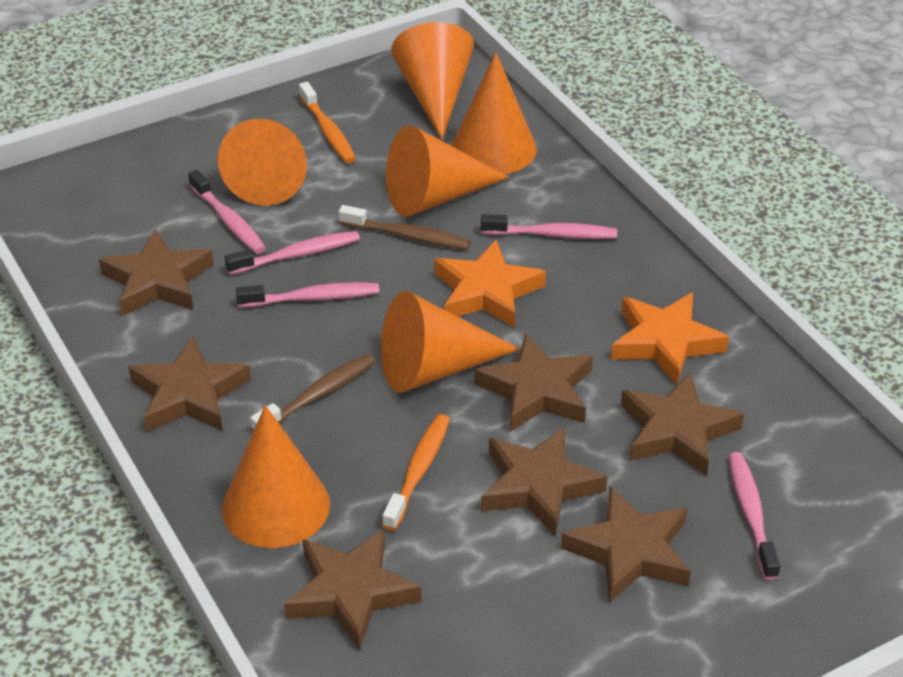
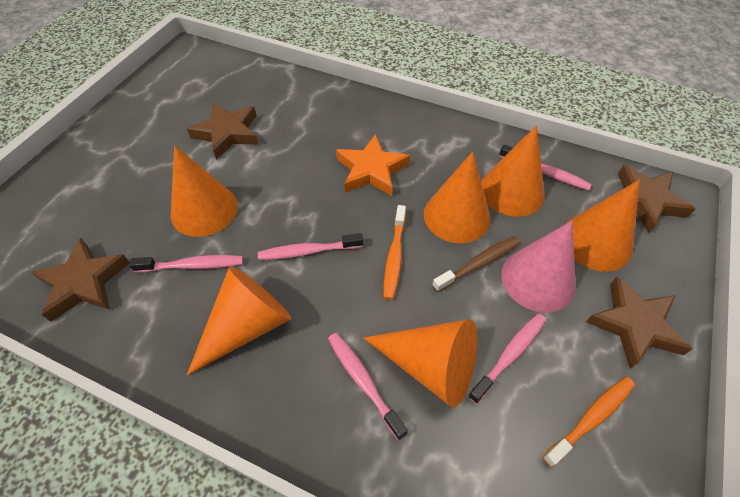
brown star: [99,229,214,316] [129,337,251,432] [284,530,421,650] [475,334,593,432] [481,427,607,536] [561,487,691,603] [621,373,744,476] = 7 -> [31,238,130,322] [187,103,259,160] [586,277,692,369] [611,164,695,233] = 4
brown toothbrush: [250,354,375,431] [339,205,471,250] = 2 -> [432,236,521,292] = 1
orange star: [434,240,546,328] [611,293,729,385] = 2 -> [336,134,410,196] = 1
pink cone: none = 0 -> [501,221,576,312] = 1

